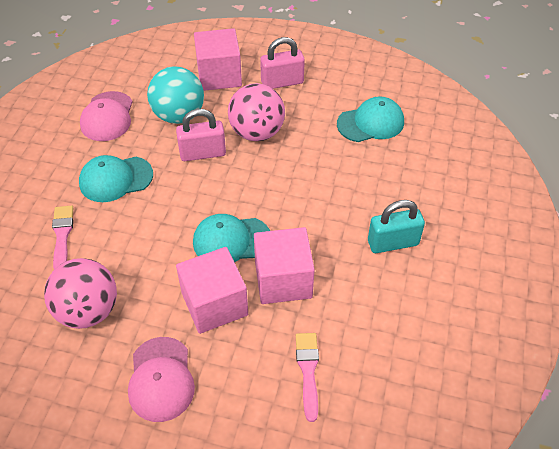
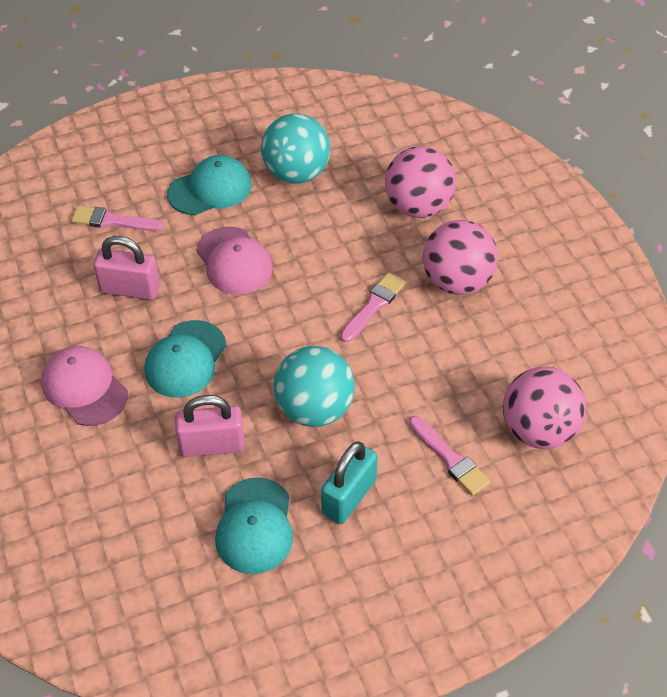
pink ball: [44,258,117,329] [228,83,285,141] = 2 -> [385,146,456,218] [423,220,498,295] [503,367,586,449] = 3
pink brush: [52,206,73,270] [296,333,319,422] = 2 -> [71,206,164,231] [340,272,406,343] [409,416,490,496] = 3
pink cube: [176,247,248,334] [194,28,242,91] [254,227,315,304] = 3 -> none = 0
turquoise ball: [147,66,204,124] = 1 -> [261,113,330,184] [274,346,355,427] = 2

